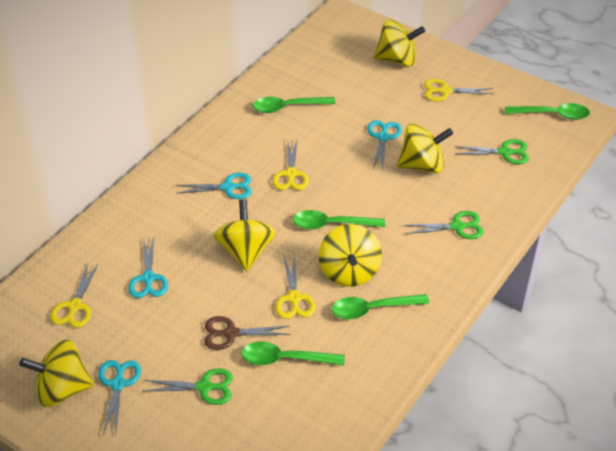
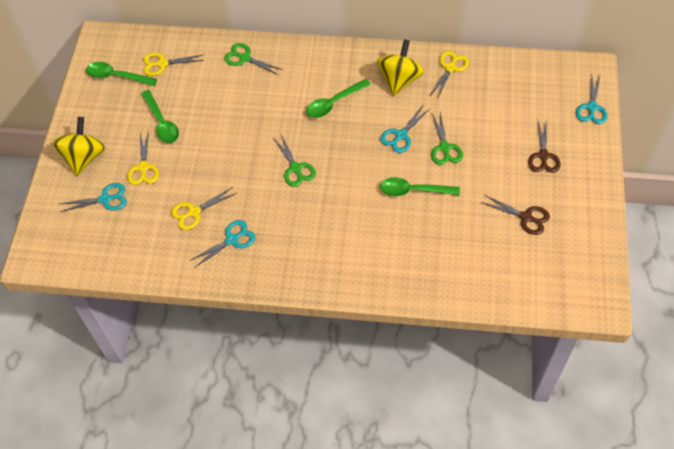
brown scissors: [204,316,290,350] = 1 -> [481,195,550,235] [528,119,561,173] = 2
green spoon: [241,341,345,365] [253,97,336,113] [293,210,385,230] [332,294,429,319] [505,103,590,120] = 5 -> [86,62,157,86] [141,90,179,143] [306,79,371,118] [380,177,460,196] = 4
yellow spinning top: [19,340,94,407] [213,199,276,271] [318,224,382,287] [374,20,425,67] [397,123,453,174] = 5 -> [52,117,105,176] [377,39,424,96] = 2

